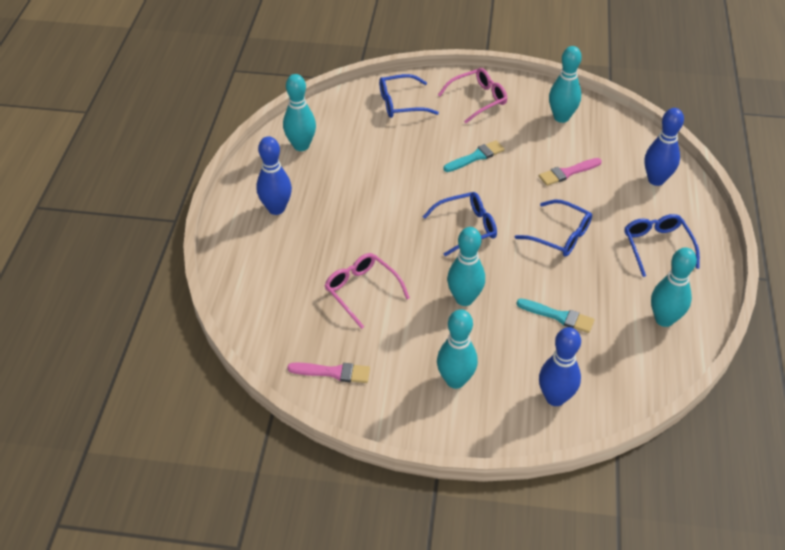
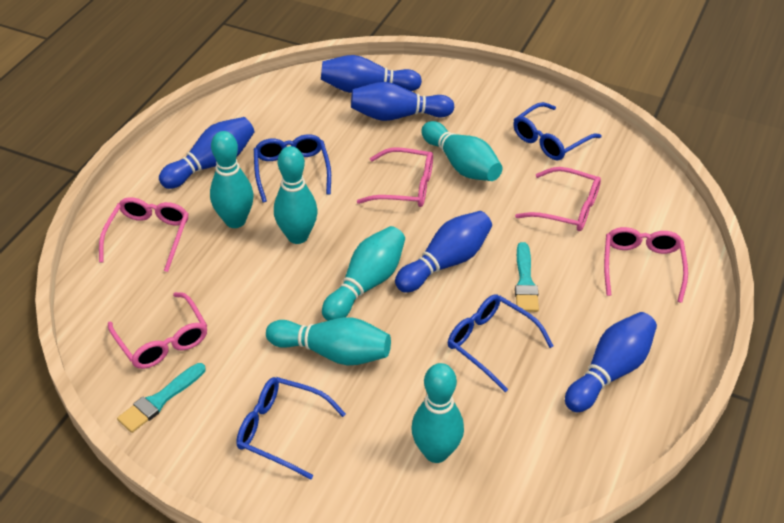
blue bowling pin: [256,136,292,215] [539,327,581,406] [644,108,684,186] = 3 -> [159,117,254,189] [321,55,422,93] [351,82,454,121] [395,211,492,293] [565,312,657,412] = 5
pink brush: [287,363,370,383] [539,158,602,186] = 2 -> none = 0
pink glasses: [325,253,410,329] [438,68,507,123] = 2 -> [99,197,189,272] [108,292,207,369] [357,148,433,207] [515,167,601,231] [604,227,688,303] = 5
turquoise bowling pin: [283,74,316,151] [437,309,478,389] [447,227,485,306] [549,46,582,123] [651,247,697,327] = 5 -> [210,131,254,228] [266,317,391,365] [274,146,318,244] [322,226,405,321] [411,363,464,463] [421,121,502,181] = 6

